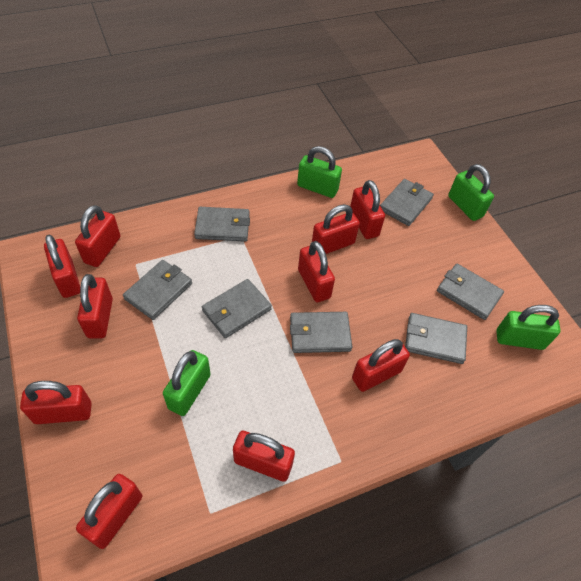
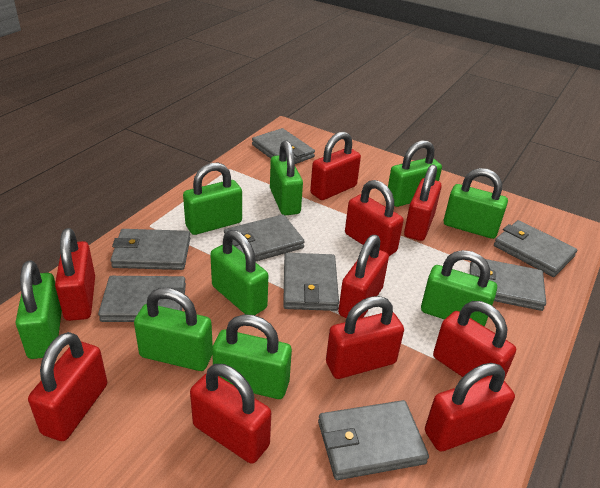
green padlock: [163,350,211,416] [297,146,342,198] [448,164,494,221] [496,305,561,350] = 4 -> [16,260,62,359] [134,288,213,371] [183,163,242,235] [210,230,268,315] [212,314,292,399] [270,140,303,216] [388,140,442,207] [421,250,497,327] [444,168,508,239] = 9
grey wallet: [123,260,192,320] [194,207,250,242] [202,279,272,338] [290,312,352,353] [380,179,434,226] [405,313,467,364] [437,264,504,320] = 7 -> [98,276,186,322] [111,229,190,270] [224,214,305,261] [252,128,315,164] [283,253,339,311] [318,400,429,480] [470,259,546,311] [494,220,577,277] = 8

